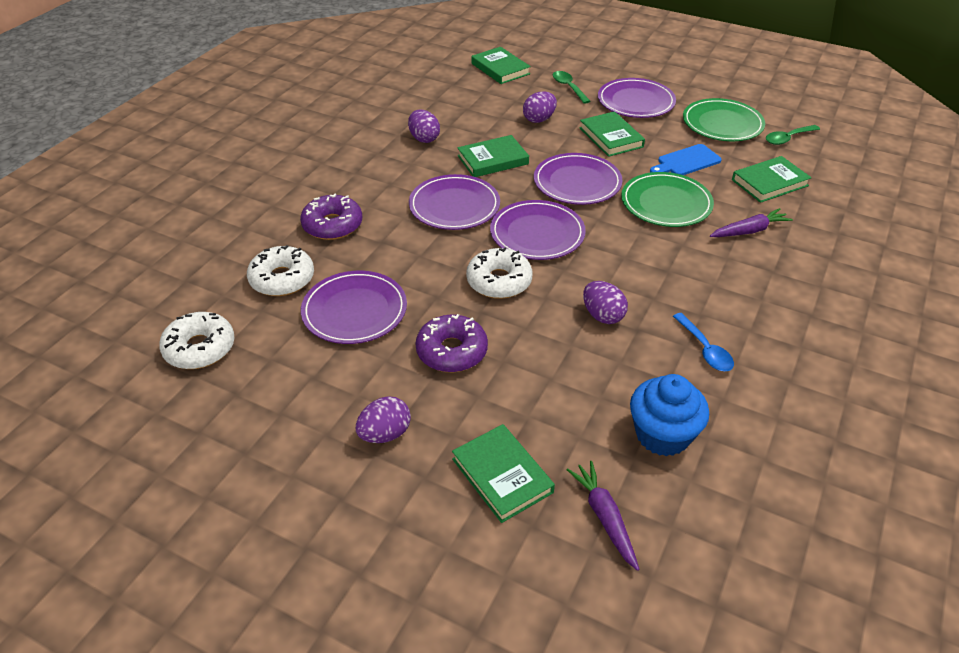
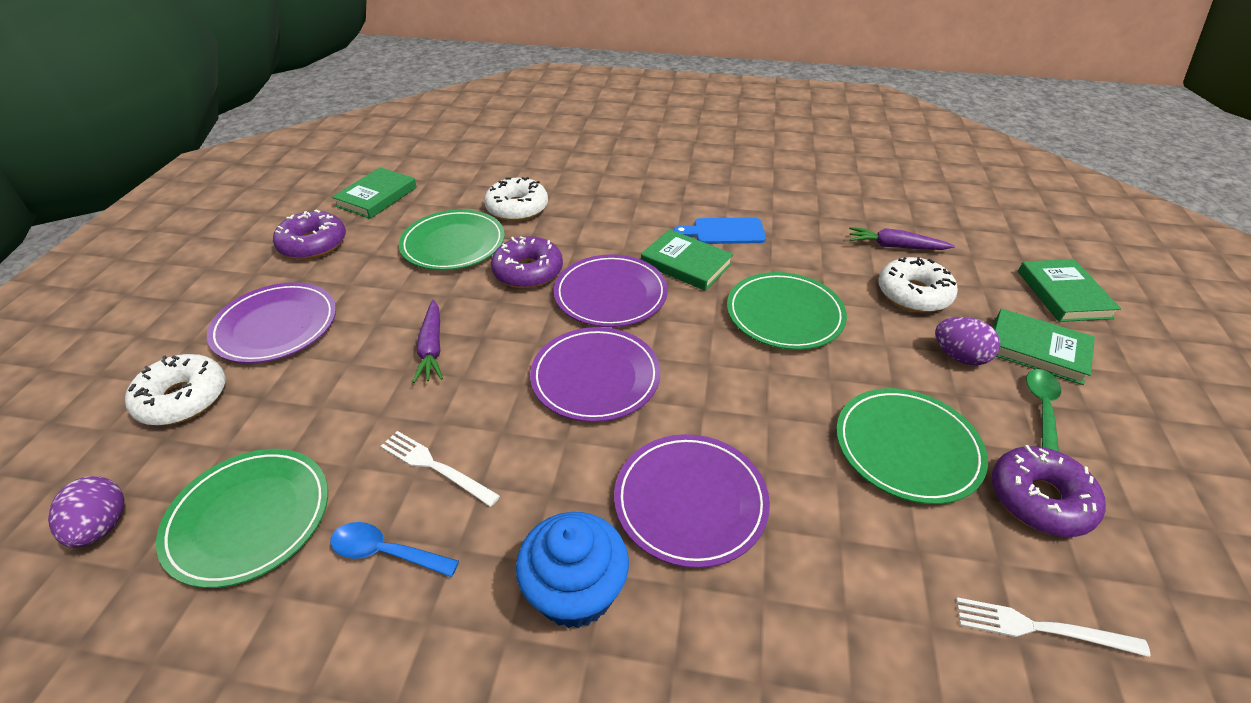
green book: [452,424,555,523] [457,135,529,177] [471,47,531,84] [579,111,645,157] [732,156,812,203] = 5 -> [332,167,417,219] [641,229,734,291] [993,308,1095,385] [1018,259,1121,322] = 4
green plate: [621,172,714,227] [683,98,765,141] = 2 -> [156,449,328,588] [399,209,505,270] [727,272,847,350] [836,388,988,504] = 4
green spoon: [553,71,590,104] [766,125,820,145] = 2 -> [1026,369,1061,452] = 1
purple donut: [300,194,362,240] [415,314,488,372] = 2 -> [273,210,346,259] [491,236,563,289] [992,445,1106,537] = 3
purple egg: [356,397,411,443] [408,110,440,143] [523,91,557,123] [583,281,628,324] = 4 -> [48,476,124,548] [935,317,1000,365] = 2
purple plate: [301,271,407,344] [409,174,500,230] [490,200,586,260] [534,153,623,205] [598,78,676,118] = 5 -> [207,282,336,363] [530,327,661,422] [554,254,668,327] [614,434,770,568] = 4
white fork: none = 0 -> [380,431,500,507] [956,597,1151,657] = 2

